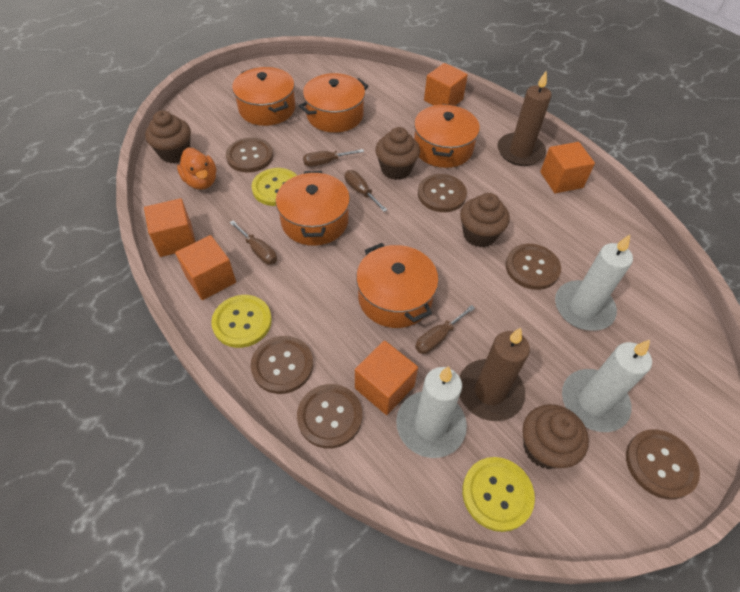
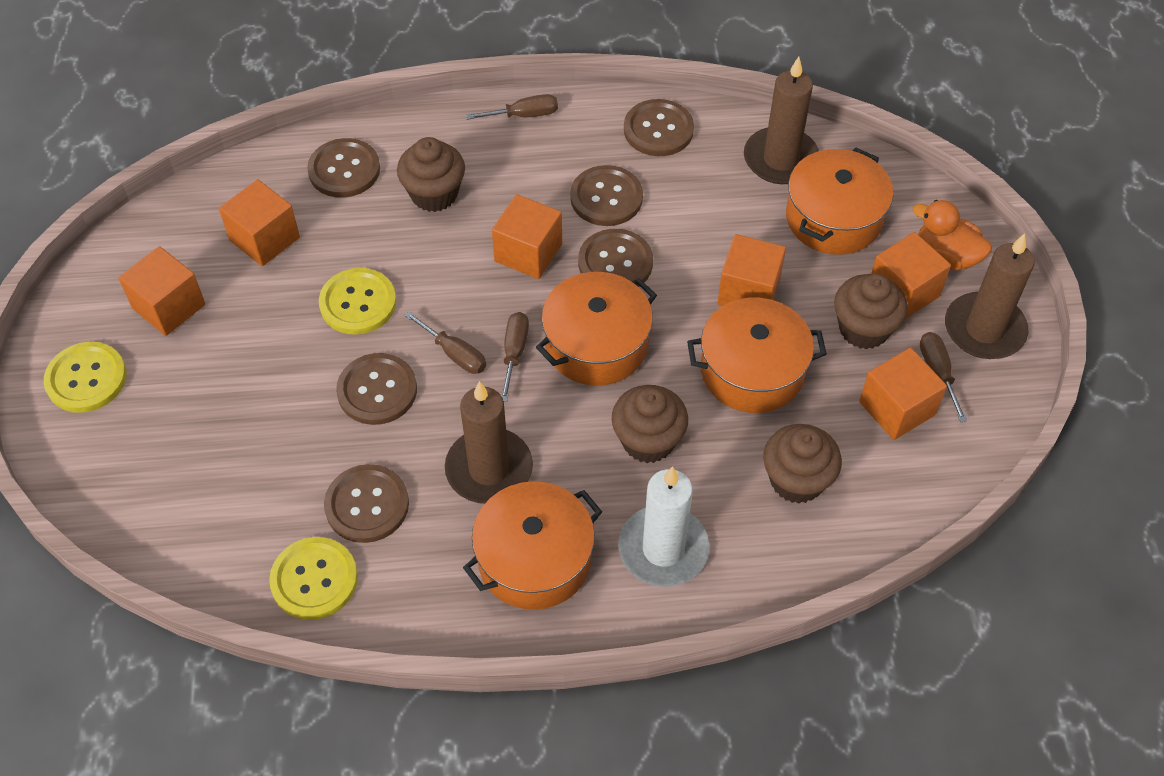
brown candle: [459,328,530,421] [497,71,552,166] = 2 -> [445,381,533,504] [744,57,819,184] [945,233,1034,359] = 3
orange cube: [144,198,196,257] [175,235,236,300] [355,341,418,415] [424,63,468,106] [540,142,595,193] = 5 -> [118,246,205,336] [219,179,300,266] [492,194,562,279] [717,234,786,306] [859,347,947,440] [871,232,951,319] = 6
orange pot: [232,67,295,126] [276,171,350,246] [299,73,369,133] [356,243,439,328] [414,104,480,168] = 5 -> [463,481,602,610] [536,272,657,386] [687,298,826,413] [786,148,893,255] = 4
white candle: [396,366,467,458] [555,235,633,331] [562,340,652,432] = 3 -> [618,466,710,587] = 1

